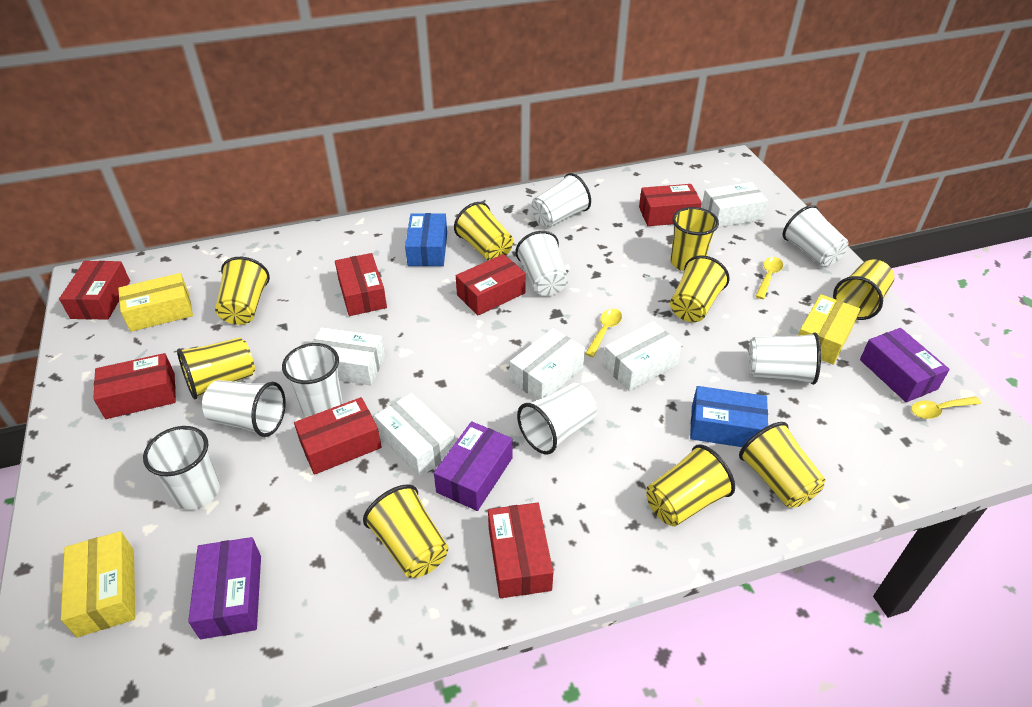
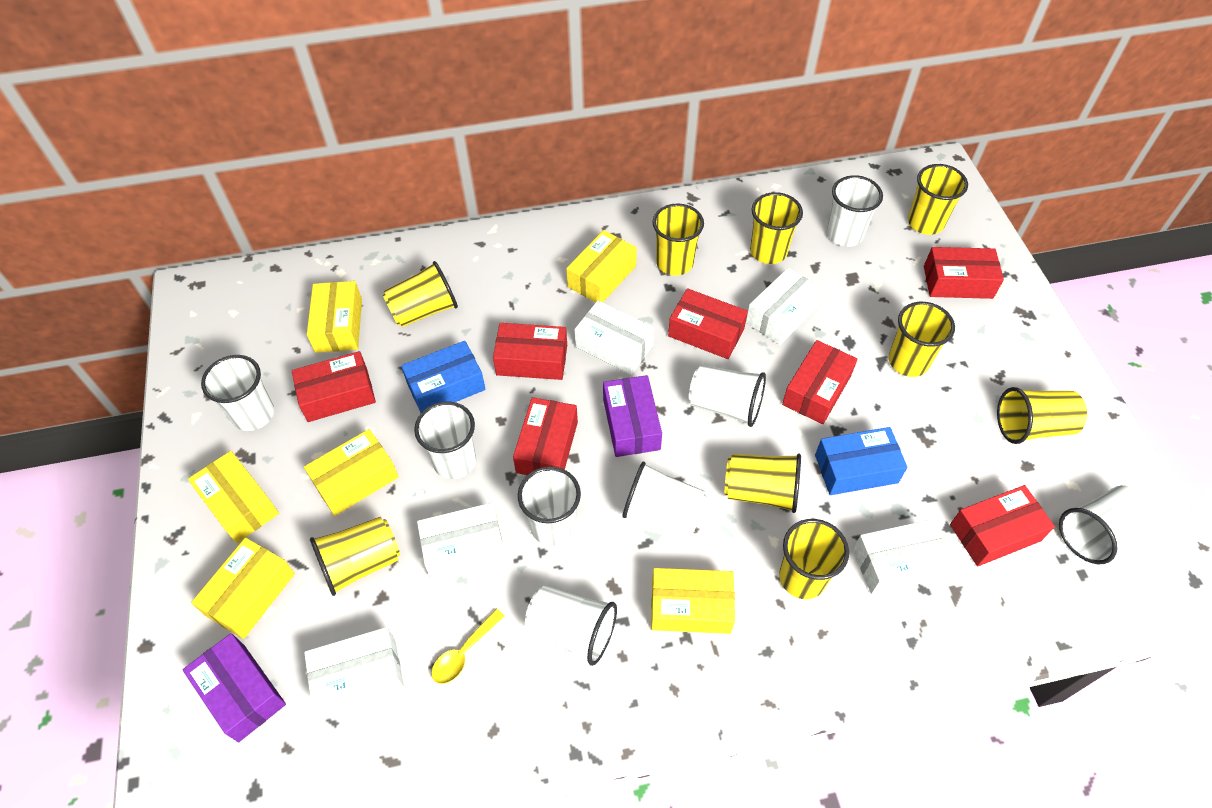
purple box: [188,537,261,639] [434,421,513,511] [860,328,950,402] = 3 -> [183,633,286,742] [603,375,662,457] = 2
yellow box: [61,531,135,637] [118,273,193,332] [798,294,860,365] = 3 -> [188,451,279,543] [191,538,295,639] [304,429,399,516] [307,281,362,353] [566,230,637,303] [651,568,735,634] = 6
yellow spoon: [585,309,622,357] [756,257,783,299] [911,396,981,419] = 3 -> [431,609,505,684] = 1

